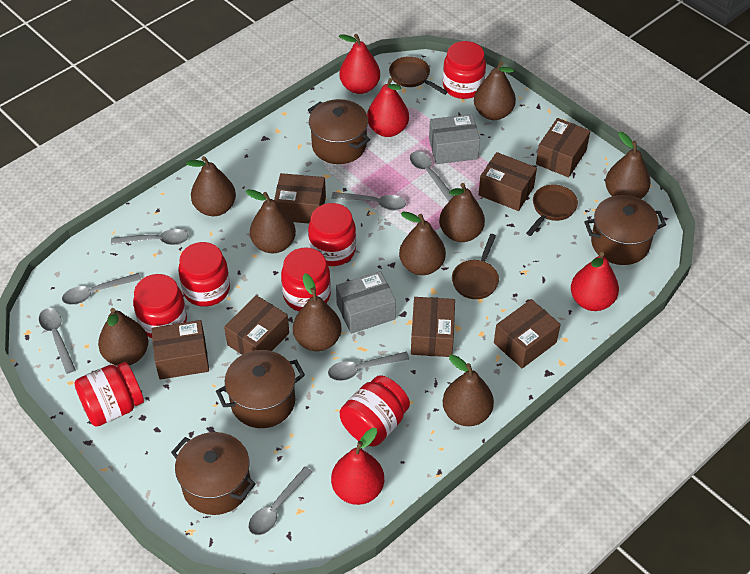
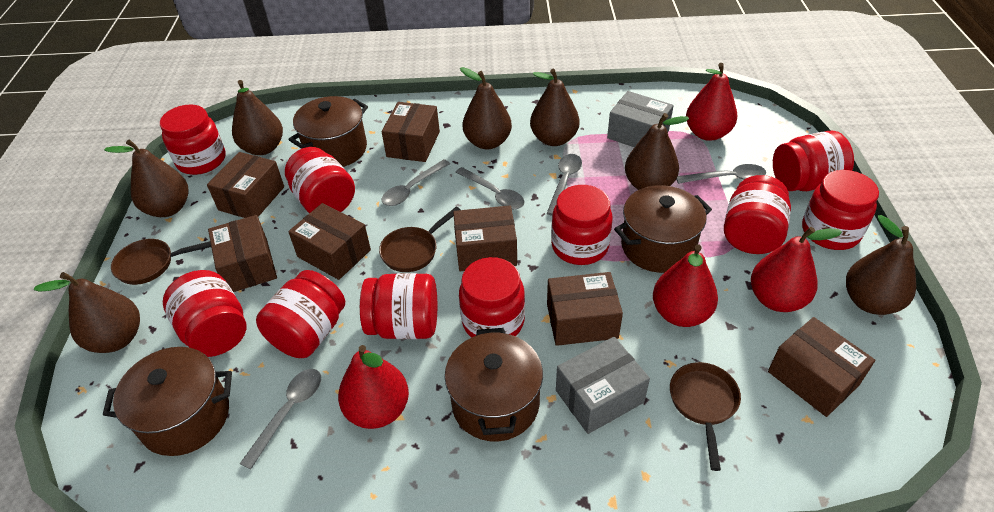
brown pear: [98,308,148,365] [186,156,236,216] [246,189,296,253] [293,273,341,351] [399,212,446,275] [439,183,485,242] [443,355,494,426] [474,61,516,120] [605,132,651,199] = 9 -> [34,272,140,353] [104,140,188,217] [232,80,283,155] [460,67,512,149] [530,69,580,146] [625,113,689,190] [846,215,916,315] = 7
grey spoon: [39,308,76,374] [62,273,141,305] [111,229,188,245] [248,467,313,535] [328,352,409,381] [331,192,406,210] [410,151,454,202] = 7 -> [240,369,321,470] [381,159,450,206] [456,167,524,209] [546,154,582,216] [676,164,766,184] = 5
red jar: [74,362,144,427] [133,274,187,338] [178,242,230,307] [281,247,331,311] [308,203,356,266] [340,375,410,446] [443,41,486,99] = 7 -> [160,105,226,175] [163,270,246,357] [256,270,345,358] [285,147,355,213] [360,273,437,339] [459,257,525,338] [551,185,613,265] [724,175,791,254] [773,131,854,191] [802,170,879,250] = 10

